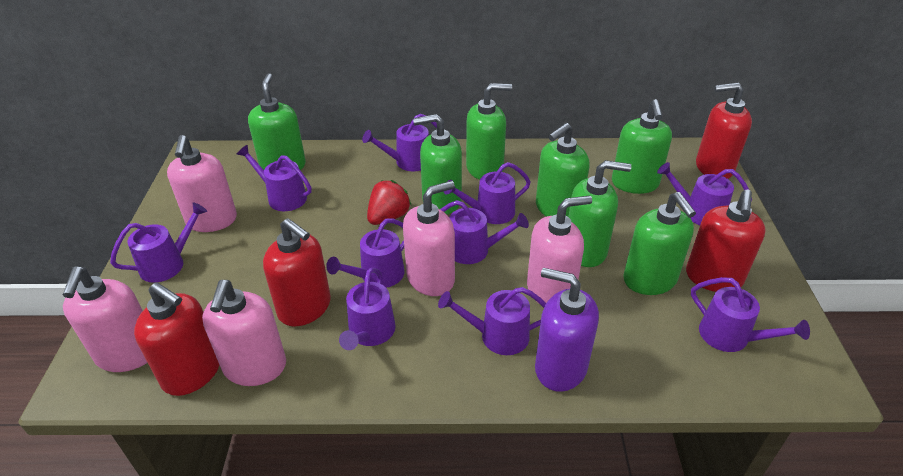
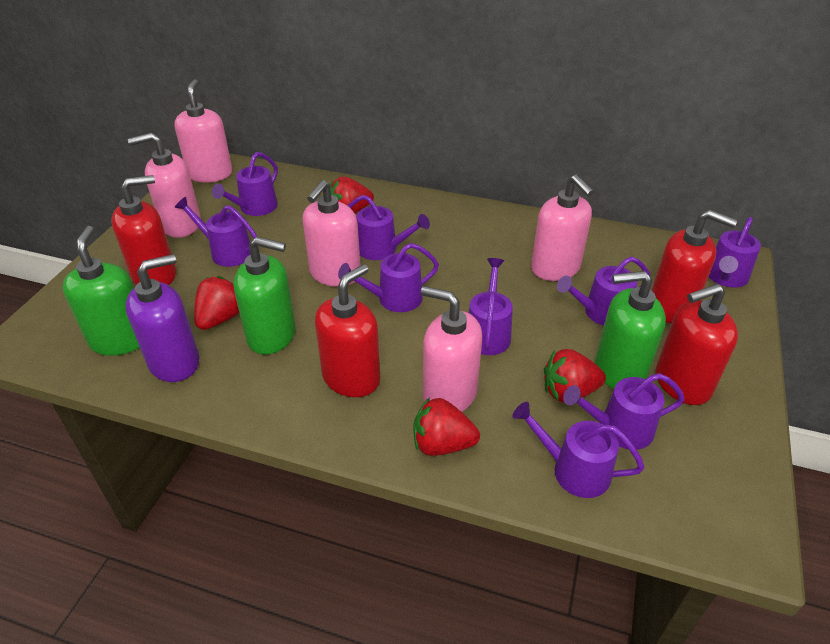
green soap dispenser: [248,73,306,170] [413,114,462,214] [466,83,512,180] [536,123,589,217] [568,160,631,267] [612,99,672,194] [623,192,696,295] = 7 -> [62,226,140,356] [233,237,296,355] [595,271,666,389] = 3
purple watering can: [110,202,207,283] [237,145,311,211] [326,219,405,288] [339,268,396,350] [362,114,437,171] [438,287,546,355] [440,200,529,264] [443,162,530,224] [657,162,752,225] [691,277,810,352] = 10 -> [174,197,258,267] [212,152,278,216] [338,243,439,312] [348,195,430,260] [468,258,513,355] [512,402,644,498] [557,256,651,326] [563,373,685,450] [709,217,761,288] = 9
red strawberry: [367,180,411,225] = 1 -> [194,276,239,330] [330,177,374,213] [413,397,480,456] [544,349,606,402] = 4

